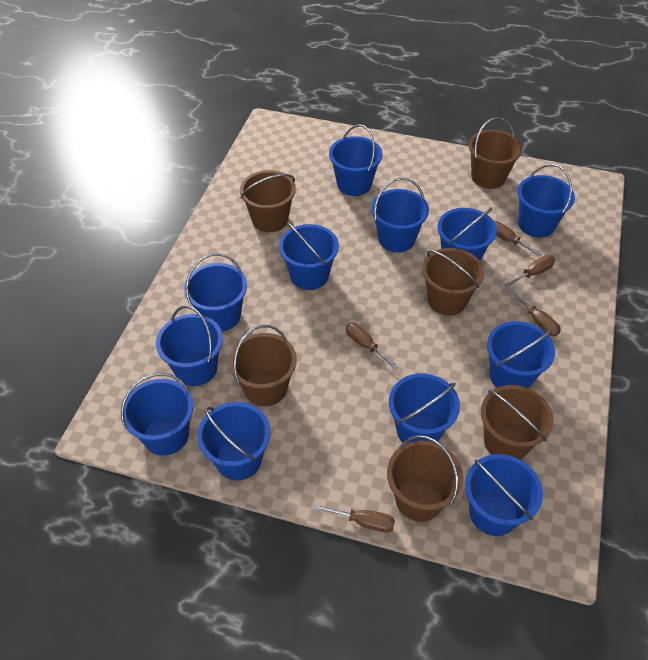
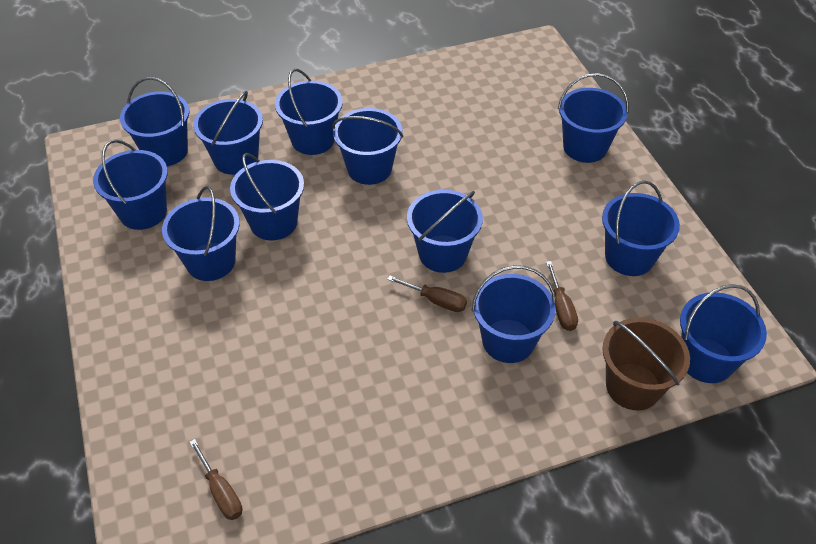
brown bucket: [229,325,297,406] [240,170,296,232] [387,435,463,522] [422,248,484,316] [469,117,522,189] [481,385,554,460] = 6 -> [602,318,690,410] = 1
brown screwdriver: [314,504,395,533] [346,323,398,369] [494,221,542,256] [504,255,555,287] [509,289,561,336] = 5 -> [189,439,242,520] [387,275,467,312] [546,261,578,331] = 3

